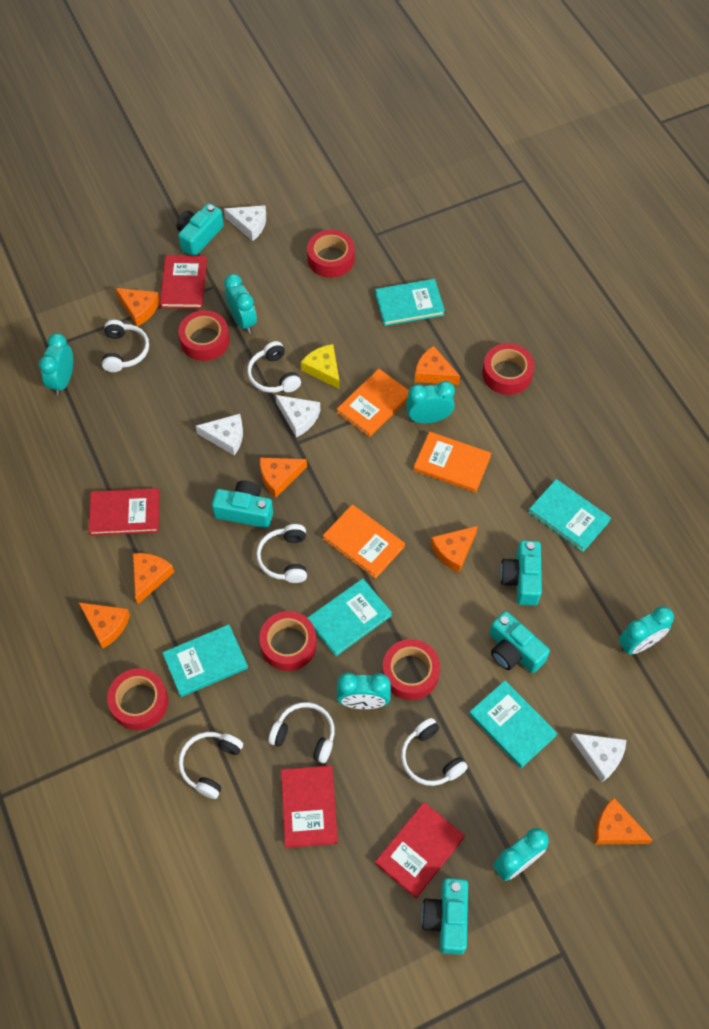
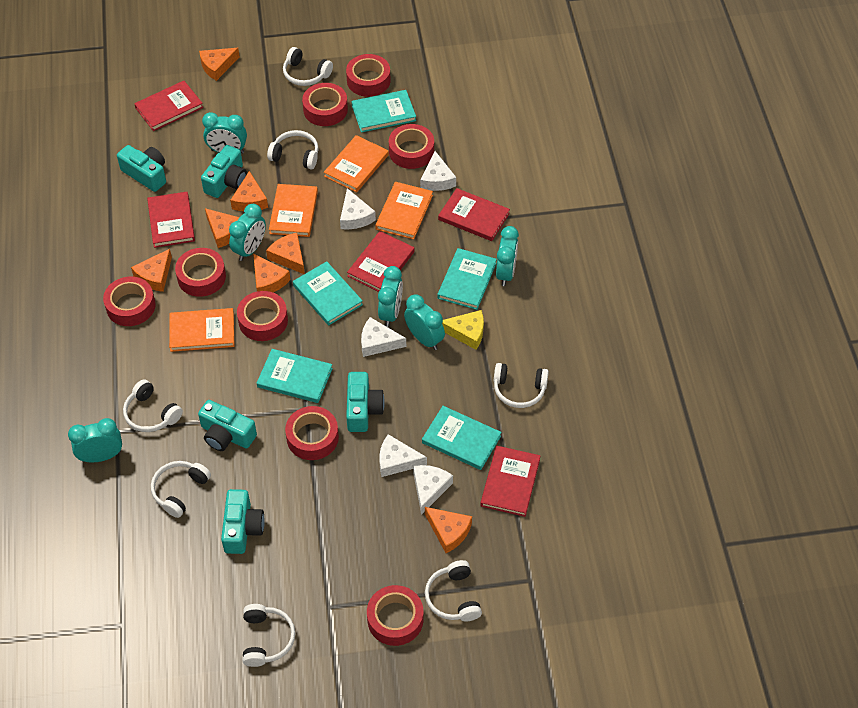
orange book: [323,504,405,579] [337,369,409,437] [413,431,491,493] = 3 -> [169,308,234,352] [269,184,318,237] [324,135,389,192] [375,182,433,239] = 4
red book: [88,488,160,536] [160,255,207,309] [281,765,338,848] [375,802,465,898] = 4 -> [134,81,203,131] [147,192,195,248] [347,231,415,292] [438,188,510,241] [480,446,540,517] = 5
red tape: [107,668,168,730] [178,310,230,361] [259,611,317,671] [307,230,355,278] [382,639,440,700] [482,343,534,395] = 6 -> [103,277,156,326] [175,248,226,297] [237,291,288,341] [285,406,339,460] [302,83,348,126] [346,54,391,97] [367,585,423,646] [389,124,434,169] = 8
white cheese: [196,414,243,455] [224,205,266,241] [275,395,320,437] [571,733,626,782] = 4 -> [340,188,376,229] [361,317,406,357] [379,434,427,477] [413,465,453,515] [420,151,456,191] = 5
white headphones: [102,320,149,372] [179,732,243,799] [247,341,301,393] [256,524,307,583] [269,702,335,763] [401,718,468,786] = 6 -> [123,379,183,432] [151,461,211,518] [243,604,295,667] [267,130,318,170] [283,47,333,86] [425,560,482,621] [494,363,549,408] = 7

